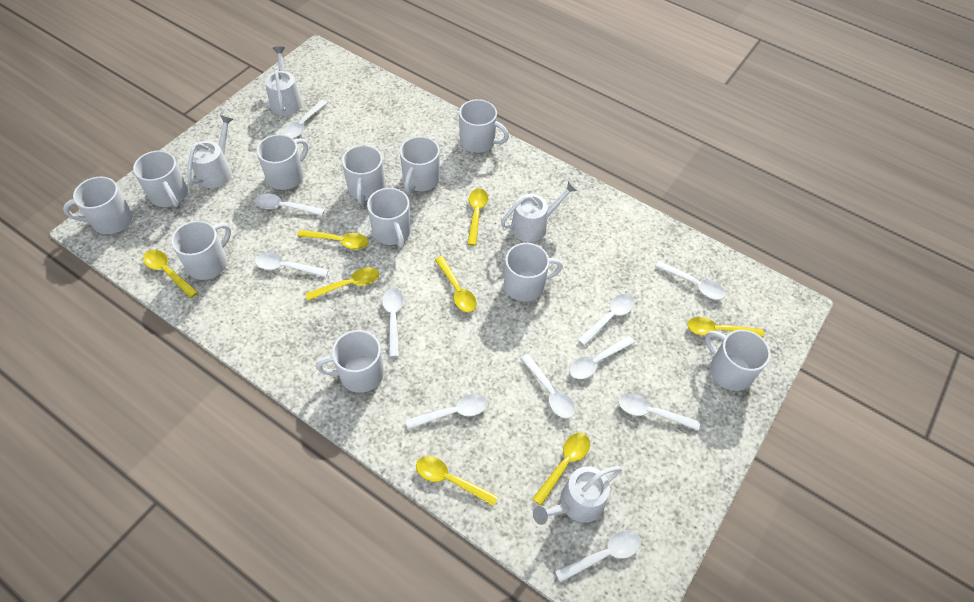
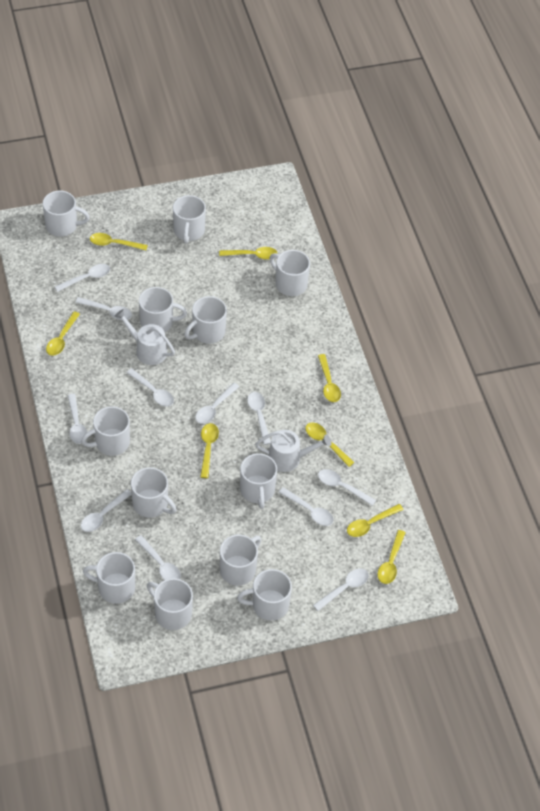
white mug: [63,177,133,234] [133,151,188,207] [171,221,231,280] [256,134,308,190] [316,330,384,393] [342,145,385,204] [367,188,411,248] [400,136,440,193] [459,99,509,153] [504,243,563,302] [705,330,771,391] = 11 -> [43,191,90,236] [81,406,130,456] [83,552,135,604] [131,467,176,518] [139,287,187,332] [147,578,193,630] [173,195,206,244] [184,296,227,344] [220,534,261,586] [237,569,292,621] [240,453,277,509] [269,250,310,296] = 12
white watering can: [187,115,233,188] [265,46,302,116] [501,181,578,242] [533,466,622,525] = 4 -> [114,309,175,365] [255,430,331,472] = 2

